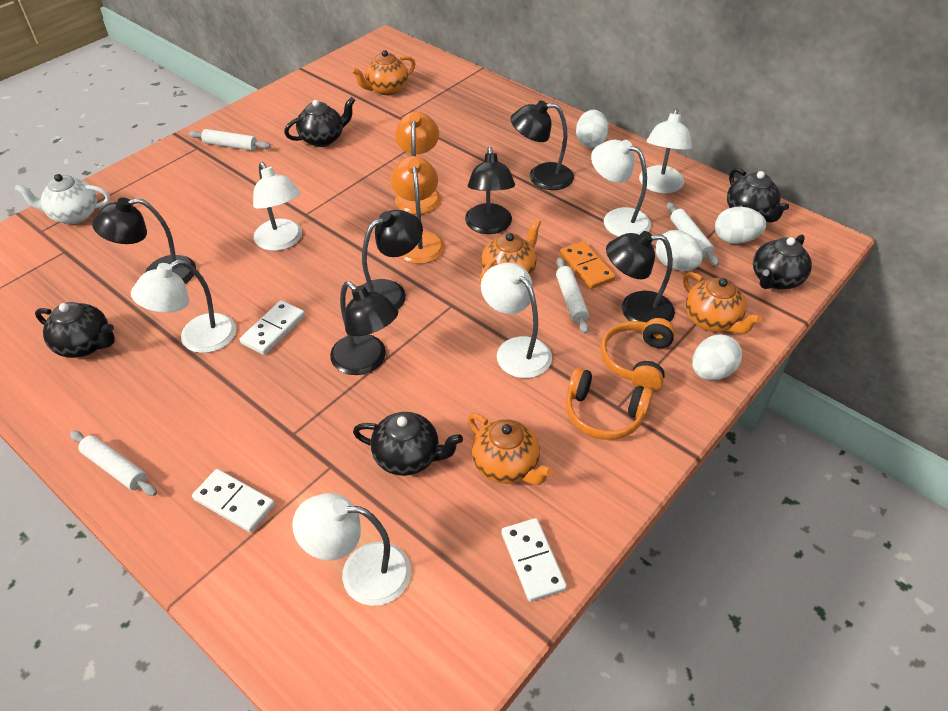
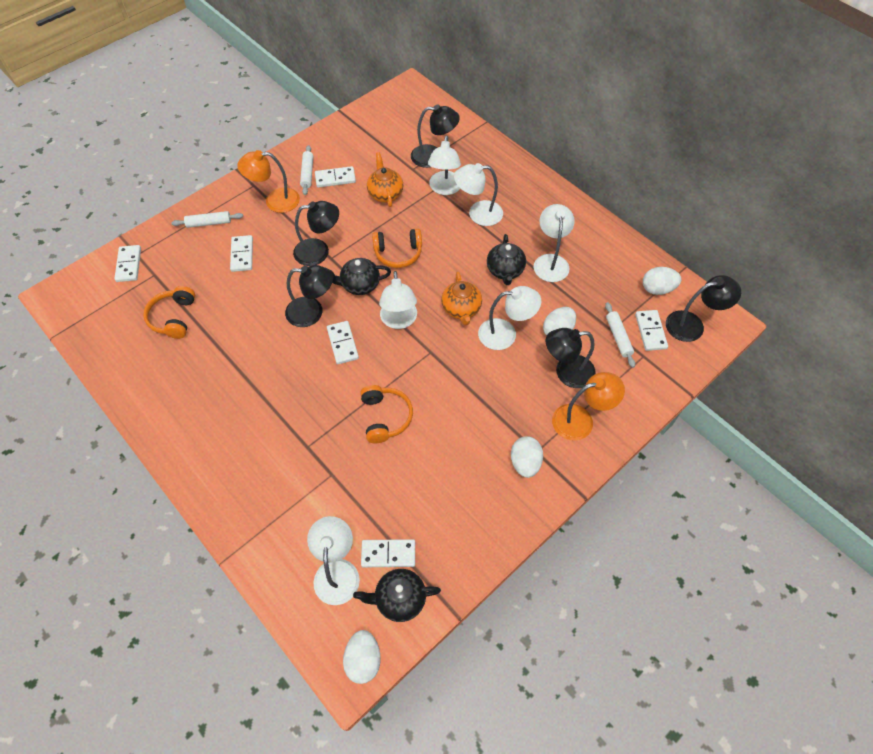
black lamp: [92,198,196,284] [330,281,398,375] [362,210,423,309] [465,147,515,234] [510,100,574,190] [606,231,675,323] = 6 -> [285,265,333,327] [293,201,339,266] [411,104,460,168] [545,328,596,388] [666,275,741,342] = 5
black teapot: [35,302,115,358] [284,97,355,147] [353,412,463,476] [727,168,789,222] [753,235,812,289] = 5 -> [329,258,391,295] [353,569,441,622] [487,234,526,285] = 3
orange domino: [560,241,616,289] = 1 -> none = 0
orange headphones: [566,368,653,440] [600,318,675,392] = 2 -> [143,286,195,339] [360,385,413,443] [372,229,422,268] = 3
orange teapot: [351,50,416,95] [468,413,553,485] [480,218,542,282] [683,272,762,334] = 4 -> [367,152,403,207] [441,272,482,325] = 2
white domino: [192,469,275,533] [240,300,305,355] [501,518,567,602] = 3 -> [114,245,141,282] [230,235,253,272] [315,166,356,188] [327,321,359,364] [361,539,415,567] [635,310,668,351] = 6
white rolling pin: [70,431,157,496] [189,129,270,151] [556,257,589,334] [667,202,719,266] = 4 -> [171,211,243,228] [300,145,313,195] [605,302,635,368] = 3
white teapot: [14,174,110,224] = 1 -> none = 0

